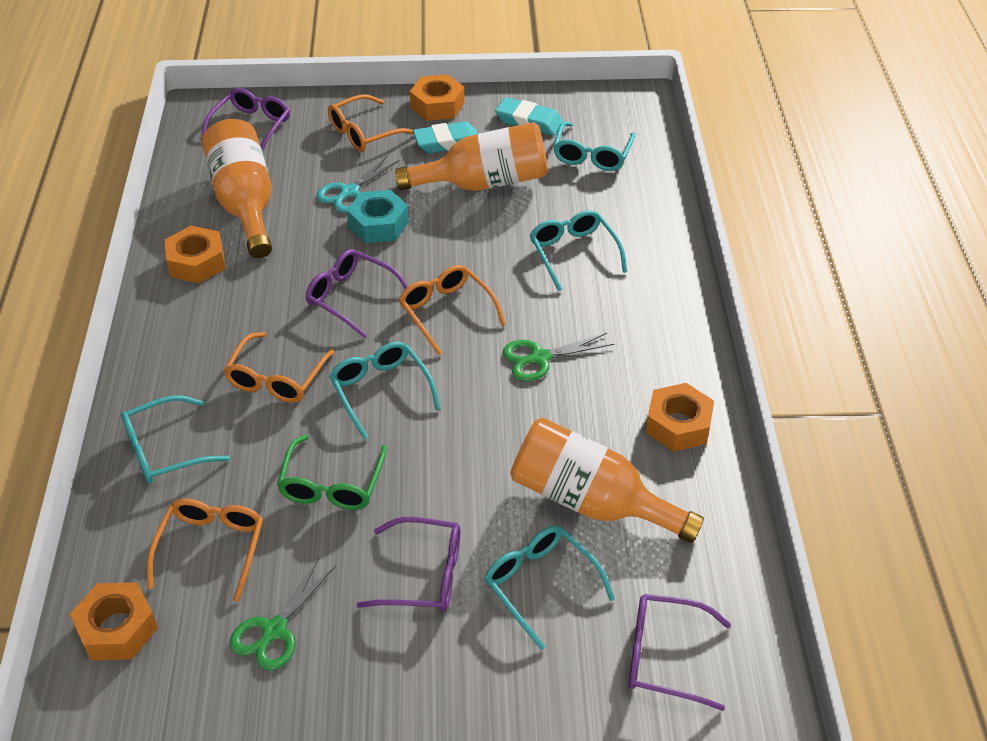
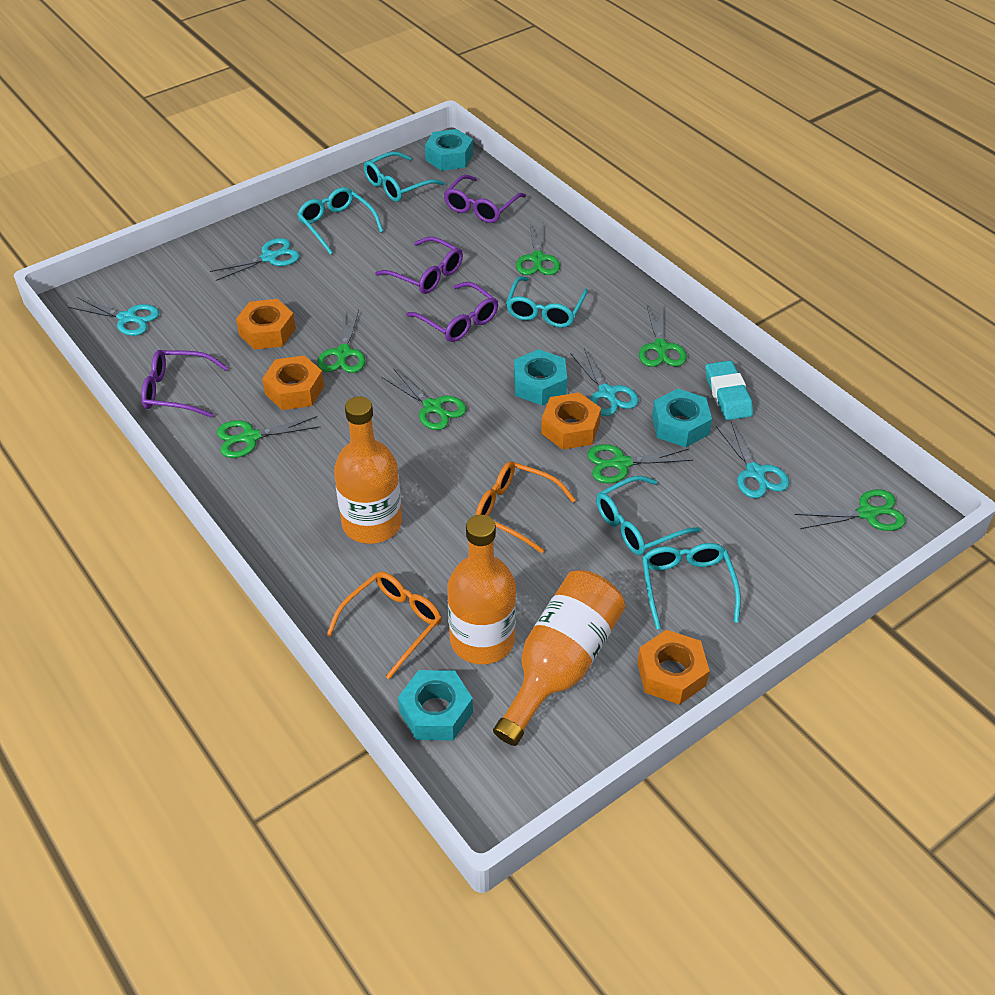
green glasses: [277,435,387,510] = 1 -> none = 0
green scissors: [229,558,336,670] [503,333,615,381] = 2 -> [217,416,320,458] [317,310,365,373] [382,368,466,430] [516,221,560,275] [587,444,693,483] [639,305,687,367] [795,489,906,531] = 7
orange glasses: [147,499,263,602] [224,332,335,403] [328,94,413,152] [399,265,506,355] = 4 -> [327,572,442,679] [476,461,576,553] = 2
turquoise eraser: [413,121,478,153] [495,97,563,136] = 2 -> [705,360,753,420] = 1
turquoise nut: [347,190,409,243] = 1 -> [398,670,473,740] [425,129,473,171] [514,349,567,405] [652,389,712,447] = 4
turquoise scissors: [317,155,399,213] = 1 -> [68,297,159,336] [210,238,300,281] [570,348,639,416] [716,422,789,498] = 4

